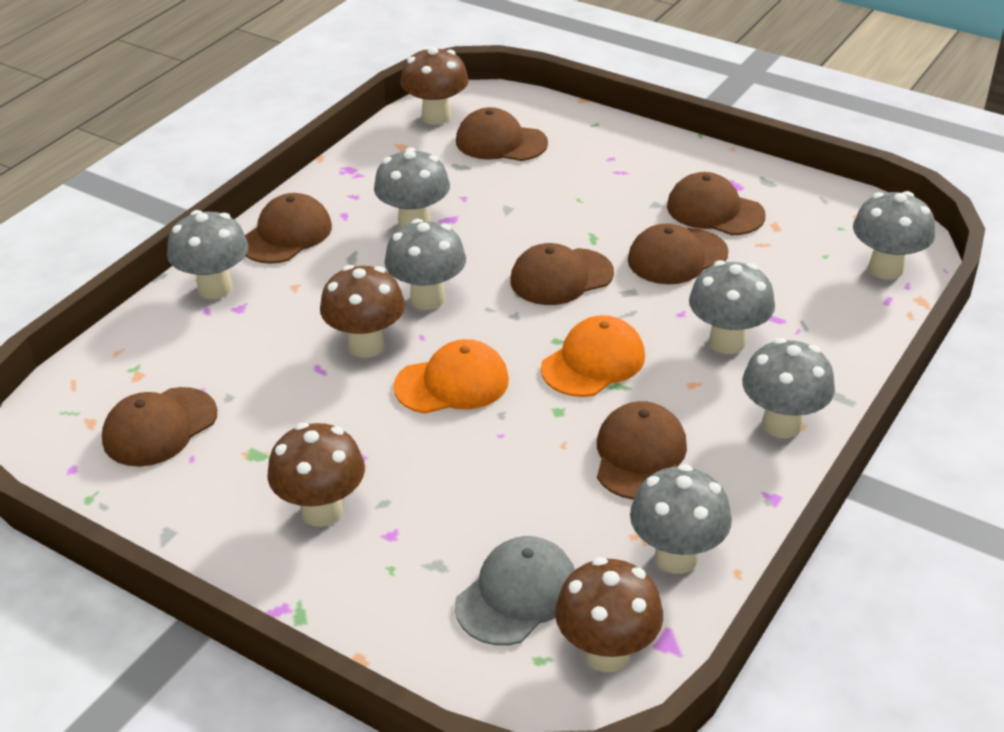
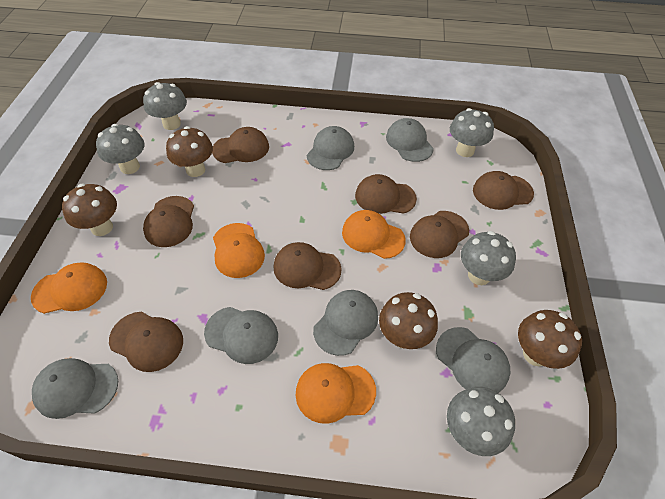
grey cap: [455,536,575,646] = 1 -> [32,358,118,419] [204,307,278,364] [307,126,354,170] [313,290,378,356] [386,118,434,162] [436,327,510,393] = 6
grey mushroom: [167,210,248,299] [374,147,450,229] [384,219,466,310] [630,464,732,574] [689,260,775,354] [742,338,835,438] [853,191,935,280] = 7 -> [96,124,145,174] [143,82,187,130] [447,387,515,456] [450,108,494,157] [461,231,516,285] = 5
orange cap: [393,339,509,414] [541,315,645,397] = 2 -> [31,262,107,314] [213,223,265,278] [296,363,376,424] [342,210,406,259] = 4

